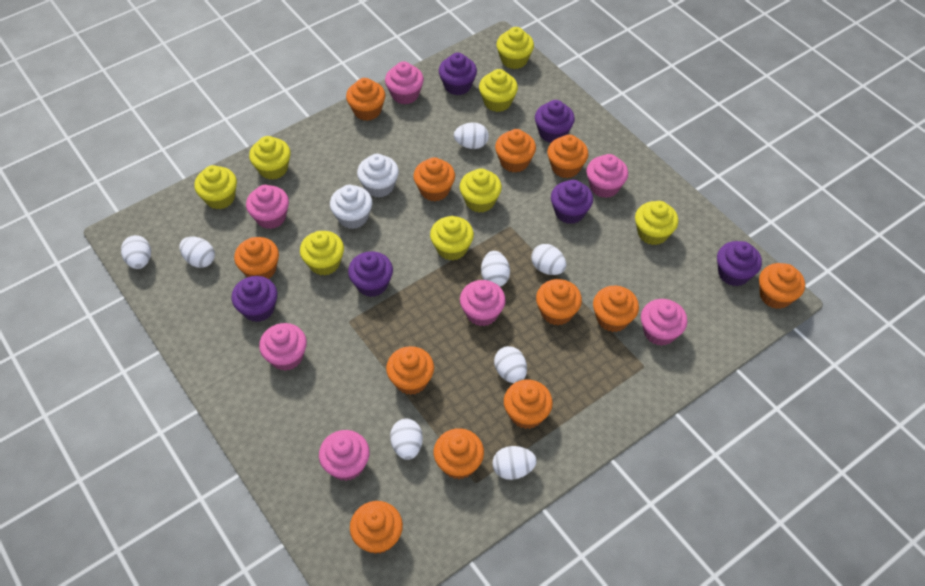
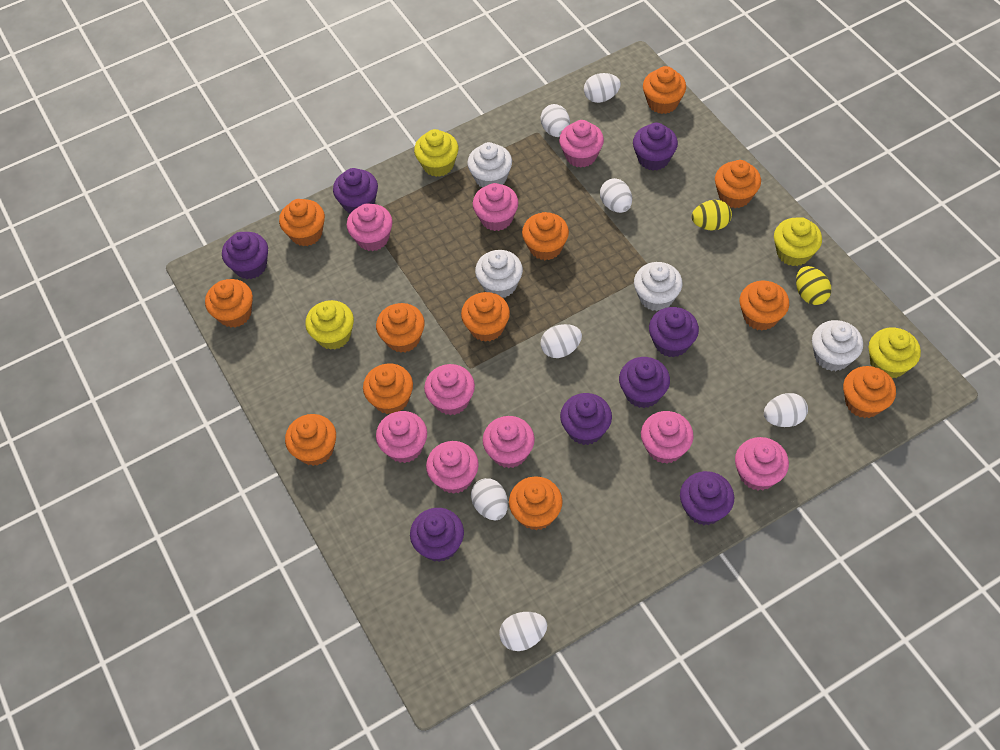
pink cupcake: [246,185,289,229] [259,323,307,371] [319,430,369,481] [385,61,424,104] [460,280,506,326] [587,154,628,198] [641,299,688,346] = 7 -> [346,203,393,251] [376,411,427,463] [424,364,475,415] [426,441,479,494] [473,183,518,231] [482,416,535,468] [559,120,604,168] [641,411,694,464] [735,437,789,491] = 9
purple cupcake: [231,276,277,322] [348,251,393,297] [439,53,477,95] [535,100,575,142] [551,180,593,224] [717,241,762,286] = 6 -> [222,232,268,279] [333,168,378,213] [410,508,464,562] [560,393,612,445] [619,357,670,408] [633,123,678,171] [649,307,699,357] [680,471,734,525] = 8
white cupcake: [330,185,372,229] [357,154,399,198] = 2 -> [467,142,512,188] [475,250,523,298] [634,262,682,311] [812,320,863,371] = 4
white egg: [121,235,151,269] [179,237,215,268] [390,419,423,460] [454,122,489,149] [481,251,510,287] [493,446,537,480] [494,346,527,383] [531,244,566,275] = 8 -> [471,478,508,520] [499,612,547,651] [540,104,570,137] [541,324,582,358] [584,73,621,103] [600,178,632,213] [764,393,808,427] = 7
yellow cupcake: [194,165,237,209] [249,136,291,180] [300,231,344,276] [430,216,474,260] [460,168,502,213] [479,69,518,112] [496,27,534,69] [635,201,678,245] = 8 -> [305,300,354,350] [414,129,458,177] [774,217,822,266] [869,328,921,379] = 4
yellow egg: none = 0 -> [692,200,732,231] [796,266,831,305] = 2

